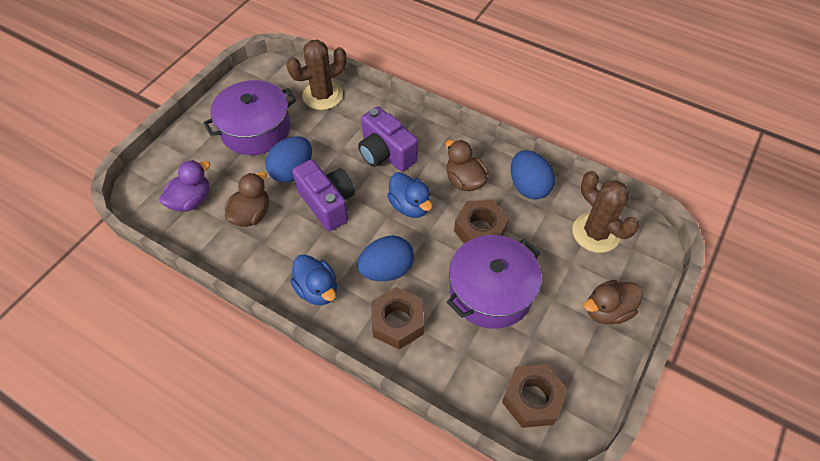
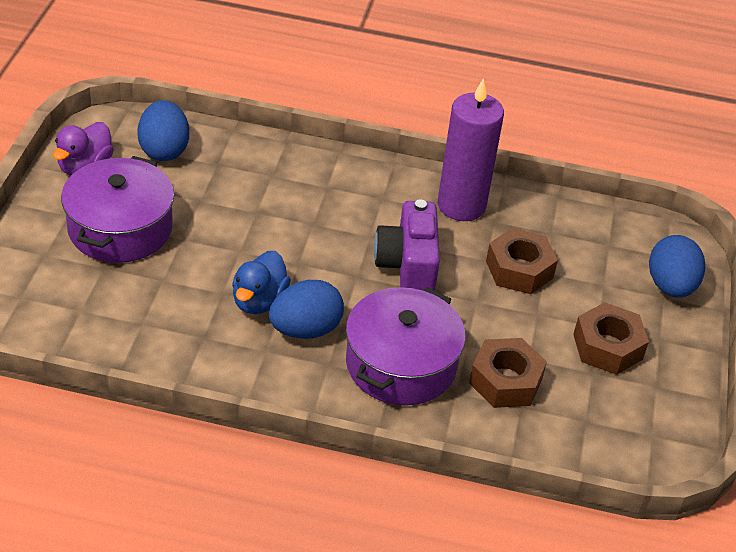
blue duck: [290,254,337,305] [387,172,432,218] = 2 -> [232,251,291,314] = 1
brown cactus: [286,40,347,110] [572,171,639,253] = 2 -> none = 0
brown duck: [225,172,269,227] [445,140,488,191] [584,280,643,324] = 3 -> none = 0
purple camera: [292,159,355,231] [358,107,418,171] = 2 -> [374,199,440,291] = 1
purple candle: none = 0 -> [438,78,504,221] = 1

